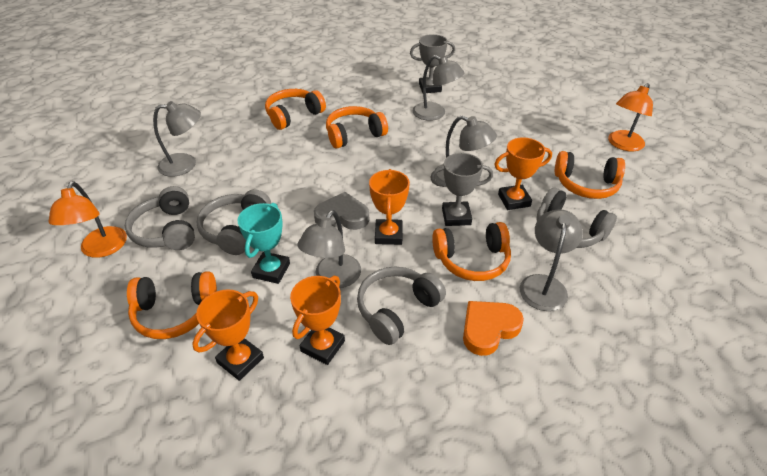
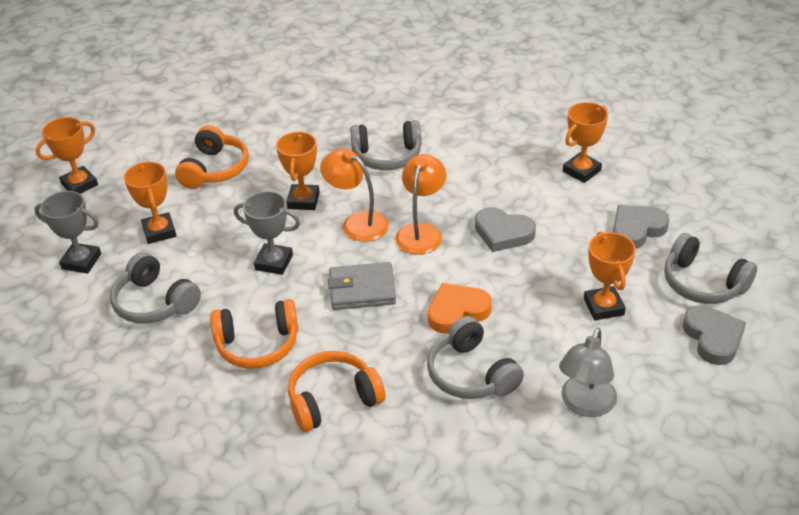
grey heart: [314,192,369,230] = 1 -> [475,207,536,252] [613,205,670,249] [682,305,746,365] = 3
grey lamp: [153,101,201,177] [298,210,361,288] [412,55,464,121] [434,115,497,183] [520,209,583,311] = 5 -> [559,328,617,417] = 1
grey wallet: none = 0 -> [328,262,396,310] = 1
orange headphones: [127,271,217,339] [265,89,326,130] [326,106,388,149] [432,222,511,281] [555,151,625,199] = 5 -> [175,125,249,189] [210,299,298,369] [288,351,385,432] = 3
orange trophy: [192,289,264,381] [290,276,345,365] [369,169,410,245] [494,137,552,210] = 4 -> [36,117,98,194] [124,162,176,244] [276,131,320,210] [563,102,608,183] [584,231,636,320] = 5
turquoise trophy: [237,203,290,284] = 1 -> none = 0

